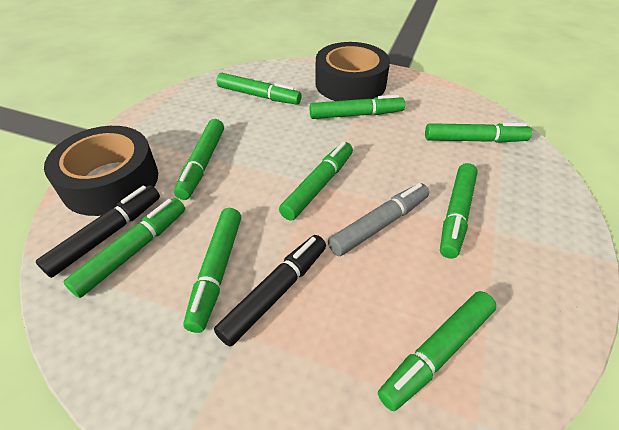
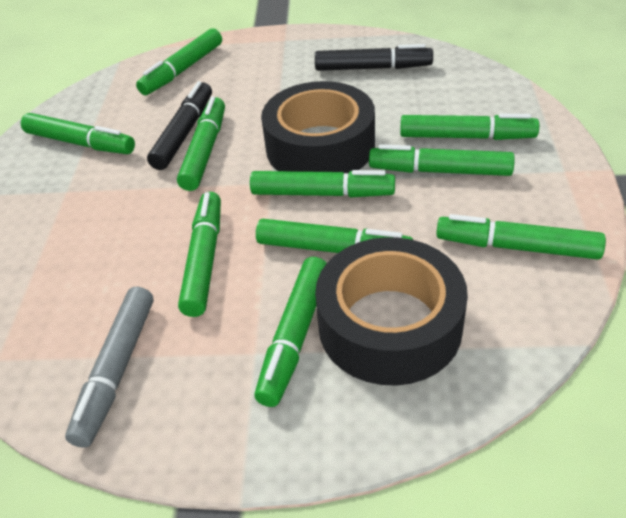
green marker: [64,198,185,298] [174,119,224,200] [183,208,241,333] [216,73,302,105] [279,142,353,221] [310,95,405,119] [378,291,497,411] [425,123,532,143] [440,163,478,259] = 9 -> [21,113,135,154] [136,28,222,95] [177,97,225,191] [178,192,221,317] [250,170,395,197] [254,257,327,407] [256,219,413,253] [369,144,515,176] [400,114,539,140] [436,214,606,259] = 10

